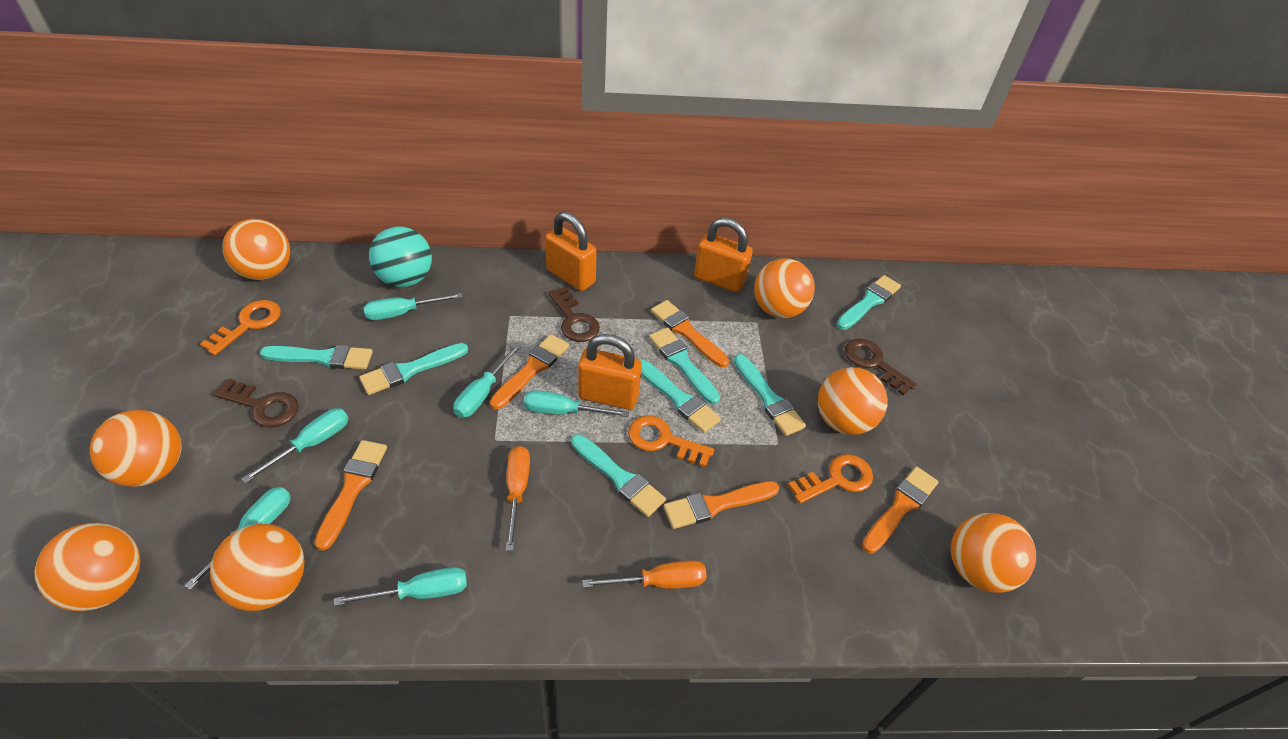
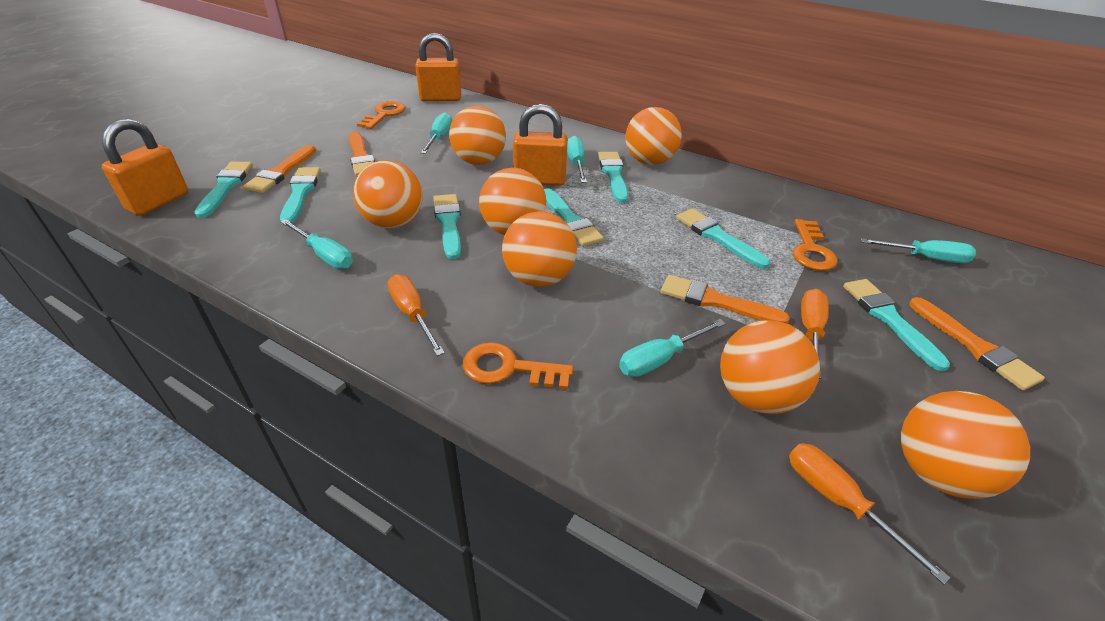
brown key: [213,379,298,427] [548,286,600,342] [845,338,917,395] = 3 -> none = 0
orange brush: [314,440,387,551] [490,334,569,409] [651,300,729,368] [663,481,780,529] [862,466,938,554] = 5 -> [243,145,316,193] [349,132,375,177] [661,275,790,324] [909,297,1045,391] = 4
orange screwdriver: [506,446,530,551] [583,560,707,589] = 2 -> [388,274,445,356] [789,443,950,585] [801,289,829,379] = 3
turquoise ball: [369,226,432,287] = 1 -> none = 0
turquoise screwdriver: [184,487,291,590] [242,408,349,483] [334,567,467,606] [364,293,462,320] [454,344,520,418] [524,390,629,417] = 6 -> [281,219,353,269] [421,112,452,154] [567,136,587,183] [619,319,726,377] [861,238,976,263] = 5

